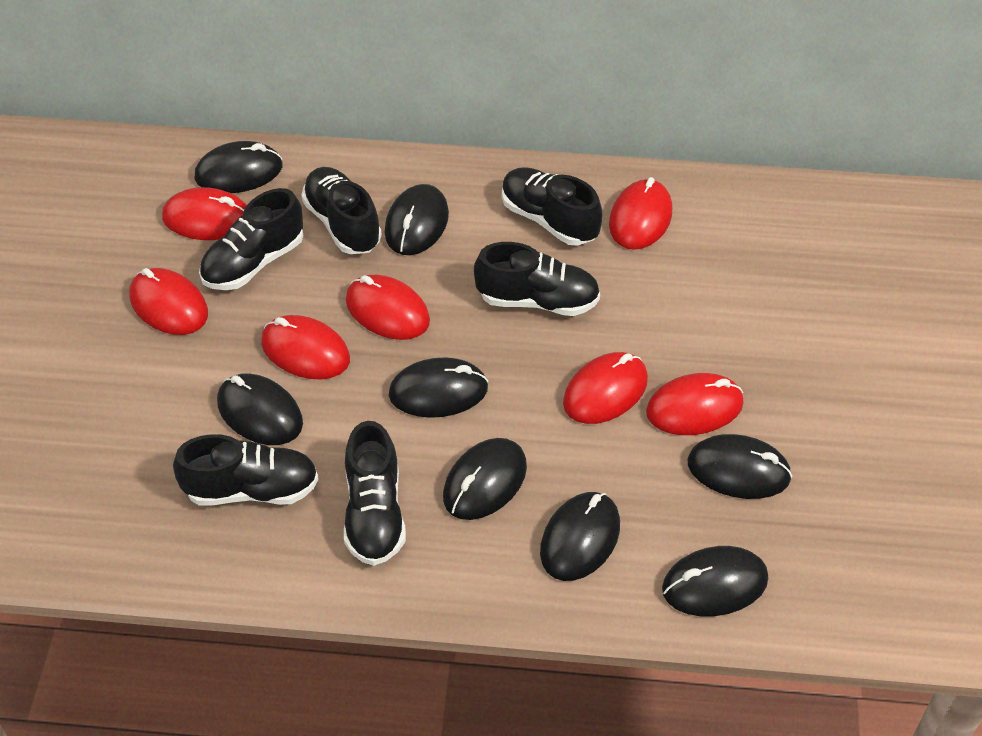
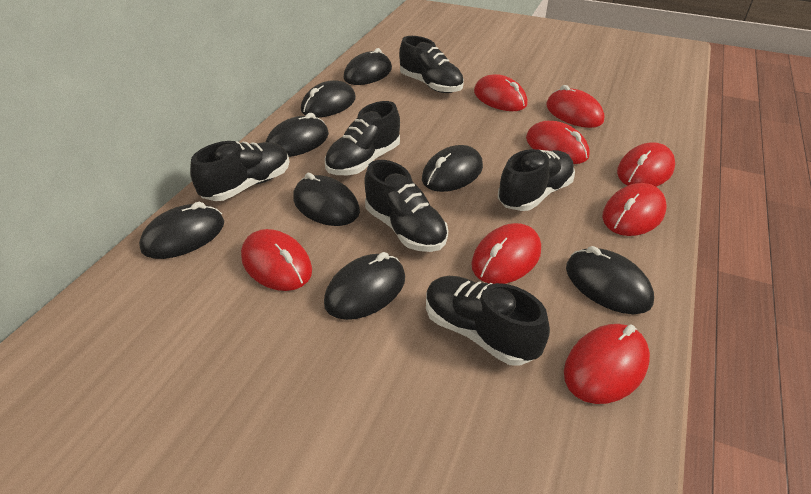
red mouse: [129,268,208,335] [162,187,247,240] [261,315,350,379] [346,275,430,340] [563,352,648,424] [609,177,672,250] [646,373,744,435] = 7 -> [241,229,312,291] [471,223,541,284] [474,74,528,111] [526,121,590,164] [546,85,604,128] [564,324,650,404] [602,183,667,236] [617,142,675,187] = 8

